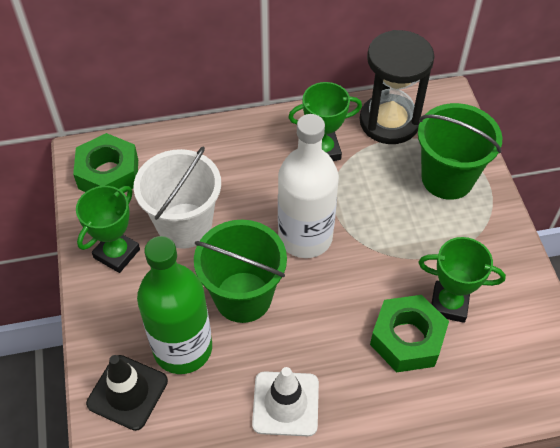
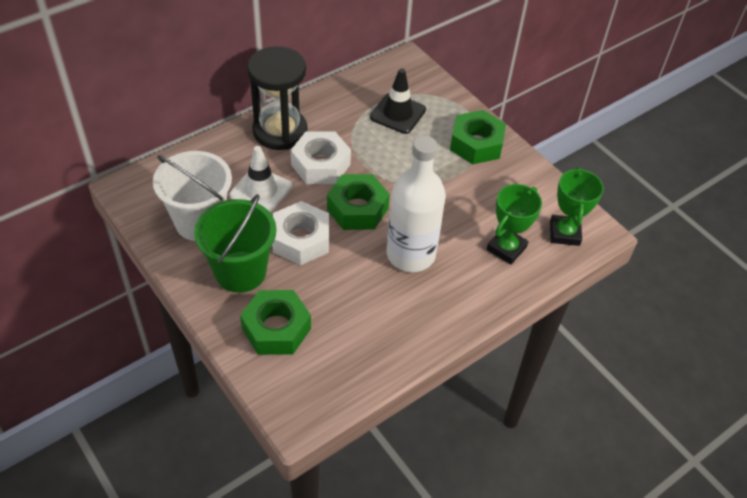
green bottle: [137,236,212,374] = 1 -> none = 0
green bucket: [194,220,287,323] [418,103,502,200] = 2 -> [194,194,276,293] = 1
green nut: [73,133,138,193] [370,295,449,373] = 2 -> [240,290,311,355] [327,174,390,230] [450,110,506,164] = 3
green trophy: [76,186,140,273] [288,82,362,161] [418,237,506,323] = 3 -> [487,184,542,265] [550,167,604,246] = 2
white nut: none = 0 -> [272,201,329,265] [291,131,351,184] = 2

